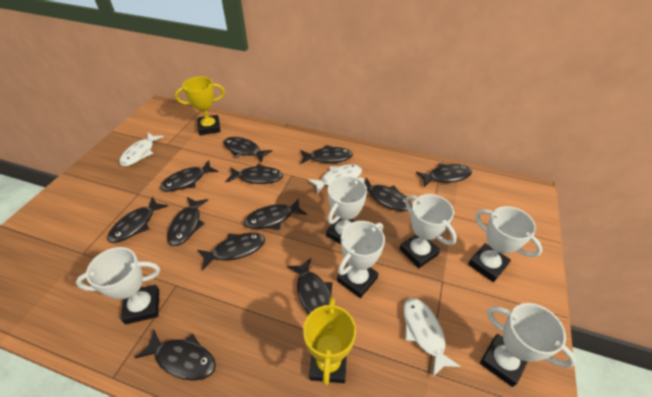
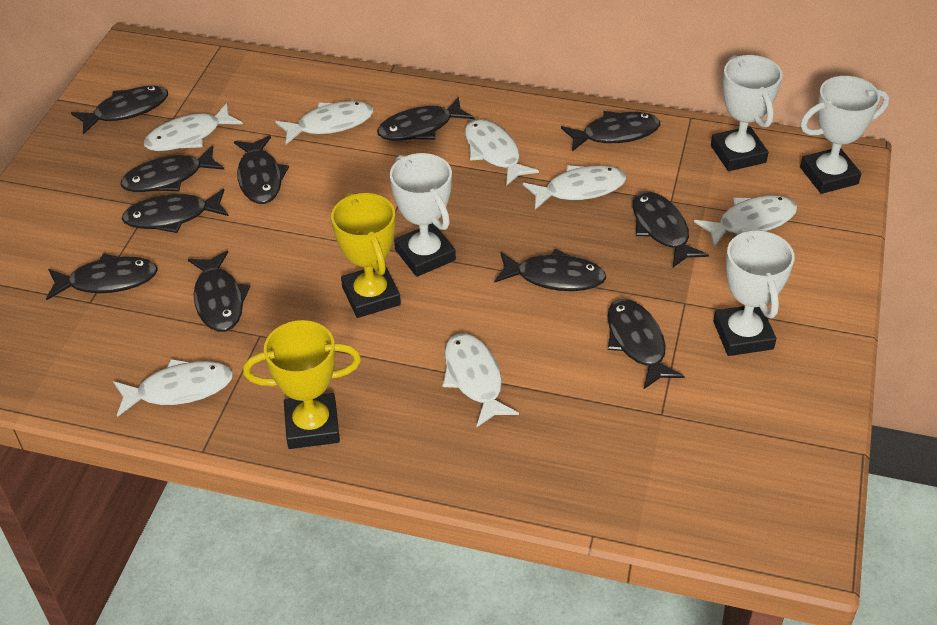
black fish: [107,197,168,243] [135,330,216,381] [160,160,218,192] [167,197,208,246] [198,233,265,271] [224,137,272,162] [226,164,283,184] [244,198,307,229] [287,258,332,314] [300,145,353,164] [364,177,412,211] [416,163,472,187] = 12 -> [46,253,158,300] [71,86,168,135] [120,146,225,192] [121,189,229,233] [188,251,250,332] [234,136,289,204] [377,97,474,141] [494,249,606,291] [561,111,660,152] [607,299,685,389] [633,191,709,267] = 11
white fish: [119,133,164,166] [308,164,362,193] [404,298,461,377] = 3 -> [113,359,233,417] [144,103,243,151] [275,101,373,145] [443,333,519,428] [465,119,539,186] [523,165,626,209] [694,195,798,247] = 7
white trophy: [76,247,160,325] [326,176,367,244] [337,221,385,298] [399,194,457,268] [468,206,543,282] [480,303,576,387] = 6 -> [390,153,456,277] [711,55,783,171] [713,228,795,356] [800,76,889,194] = 4

